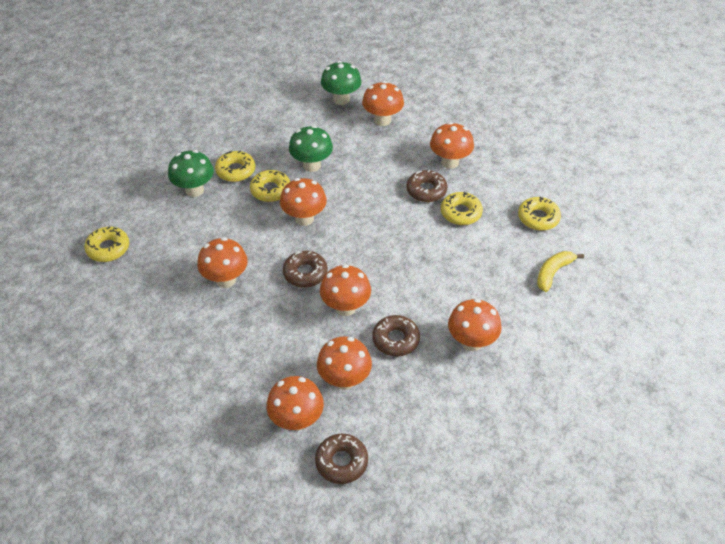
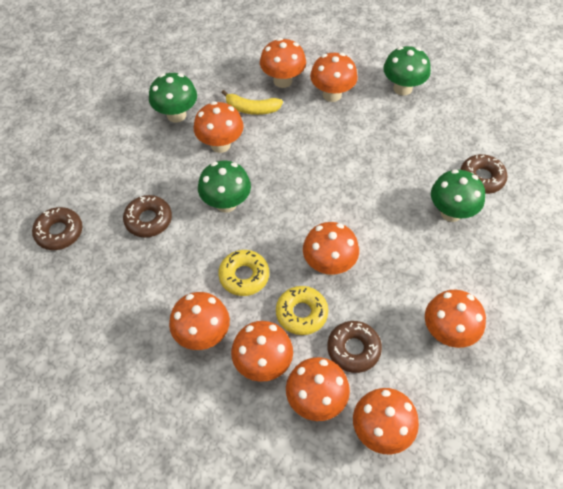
green mushroom: [168,150,214,197] [289,125,333,172] [321,61,361,105] = 3 -> [149,73,197,123] [198,160,251,213] [383,46,431,96] [431,169,485,222] = 4
orange mushroom: [197,237,248,288] [266,376,324,431] [280,178,327,226] [317,336,372,390] [320,264,371,316] [362,81,404,126] [430,122,474,169] [448,299,502,351] = 8 -> [169,292,230,350] [193,101,244,153] [231,321,293,382] [260,38,306,88] [286,357,350,421] [303,222,359,275] [310,53,358,102] [353,388,419,454] [425,290,486,348] = 9
yellow donut: [84,226,129,262] [215,151,255,182] [250,170,290,202] [441,192,483,225] [518,197,561,231] = 5 -> [218,250,269,296] [276,286,328,335] = 2

